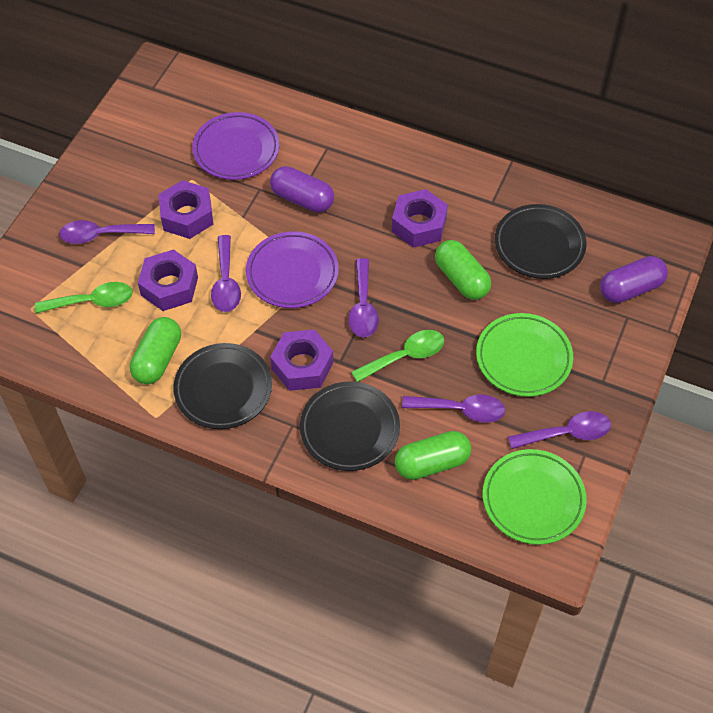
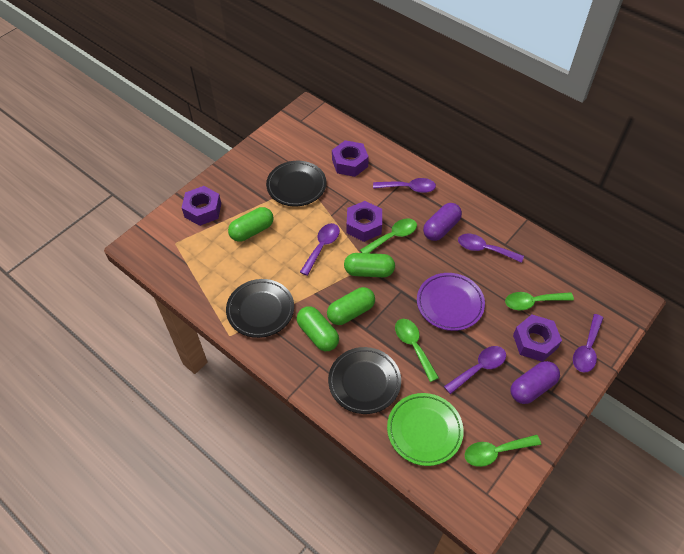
green capsule: [130,317,181,384] [395,431,471,480] [435,240,491,300] = 3 -> [228,207,274,242] [297,306,339,351] [327,287,375,325] [344,253,395,277] = 4
green plate: [476,313,573,397] [483,449,587,545] = 2 -> [387,393,464,466] = 1
green spoon: [35,282,133,314] [351,330,444,382] = 2 -> [360,219,417,253] [395,319,439,382] [465,435,541,467] [505,292,574,310] = 4
purple plate: [192,112,279,180] [246,231,339,308] = 2 -> [417,273,485,331] = 1

